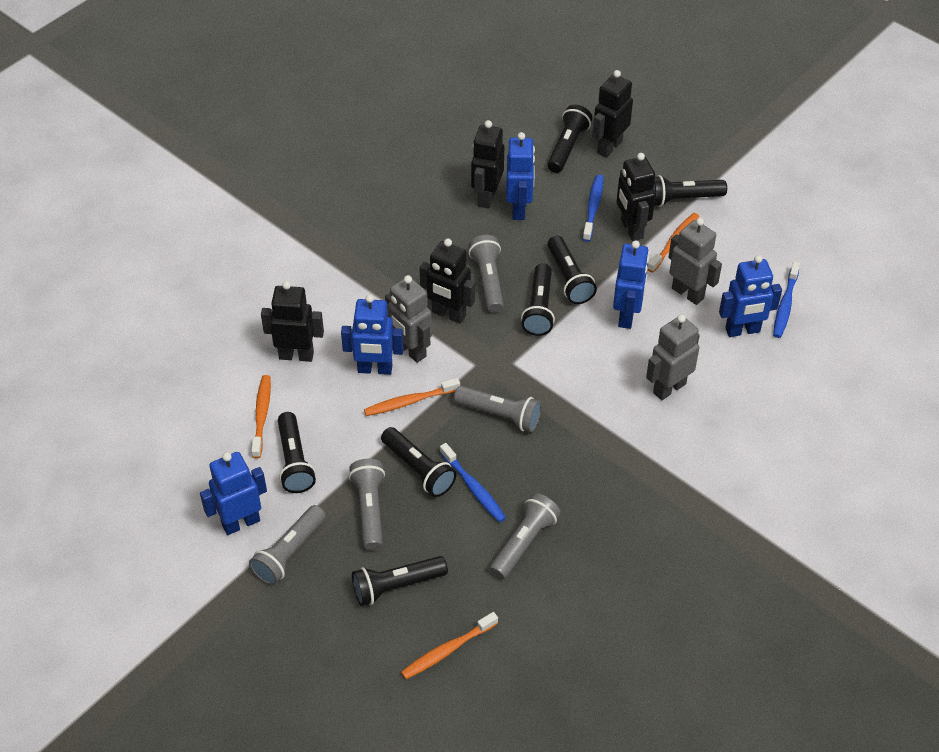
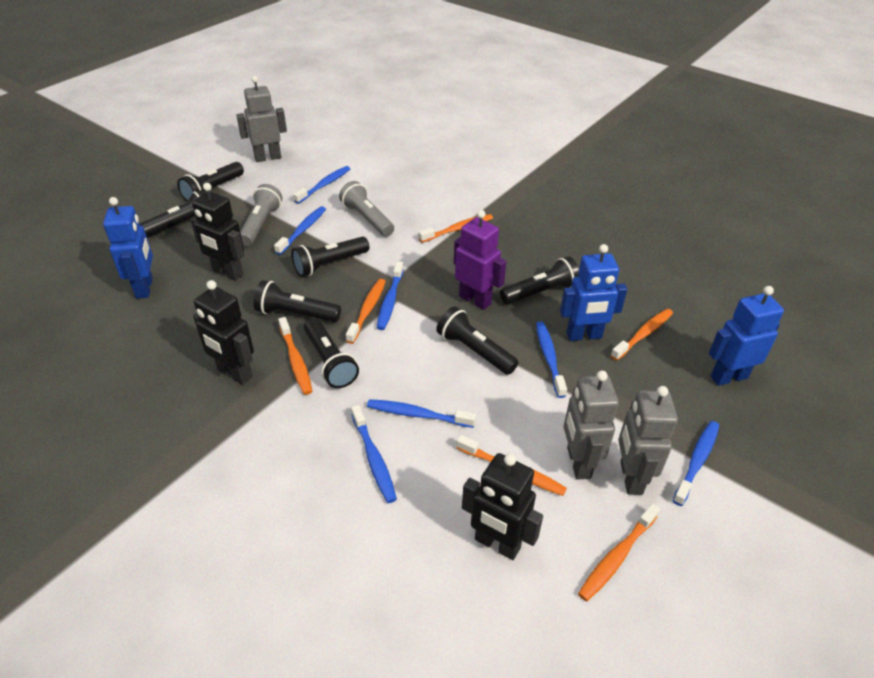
black robot: [261,281,324,362] [419,239,475,324] [471,120,504,209] [592,70,633,158] [616,153,656,241] = 5 -> [190,183,244,281] [193,280,254,385] [462,453,543,560] = 3
blue robot: [200,452,267,535] [341,294,404,375] [506,132,535,220] [613,241,649,329] [719,255,782,337] = 5 -> [103,197,153,299] [560,244,627,341] [709,286,784,386] = 3
blue toothbrush: [440,443,506,522] [583,175,603,242] [773,262,800,338] = 3 -> [274,206,326,255] [293,166,350,204] [351,405,397,503] [367,399,476,428] [377,261,404,330] [536,322,567,398] [673,421,719,506] = 7
grey flashlight: [249,505,326,585] [349,459,385,550] [454,386,542,432] [468,235,504,313] [490,493,561,579] = 5 -> [240,184,282,246] [339,181,394,237] = 2
orange toothbrush: [251,375,271,458] [364,378,460,416] [401,612,498,679] [647,213,699,273] = 4 -> [278,317,312,395] [346,279,386,344] [419,214,493,243] [456,435,567,496] [578,503,660,601] [611,309,673,361] = 6
purple robot: none = 0 -> [454,210,507,310] = 1

